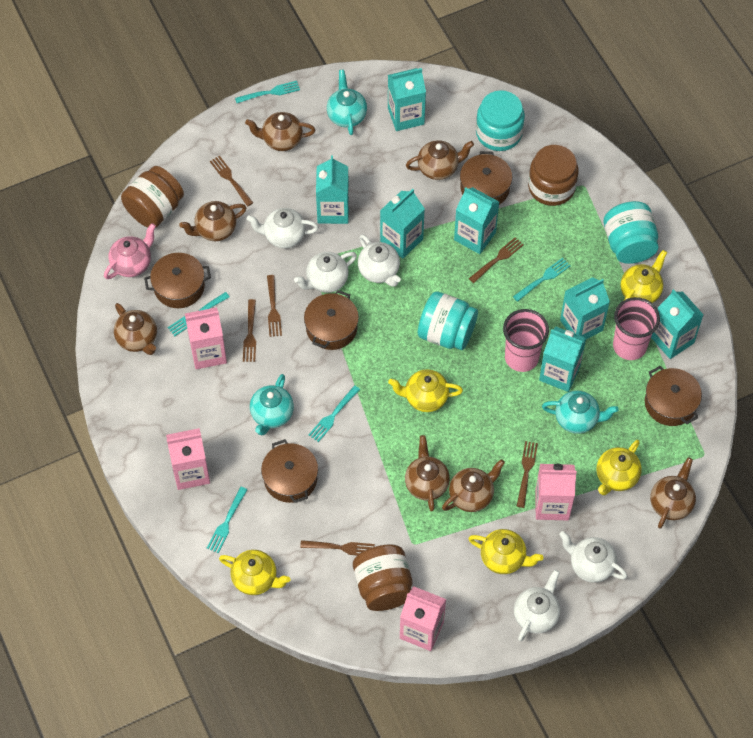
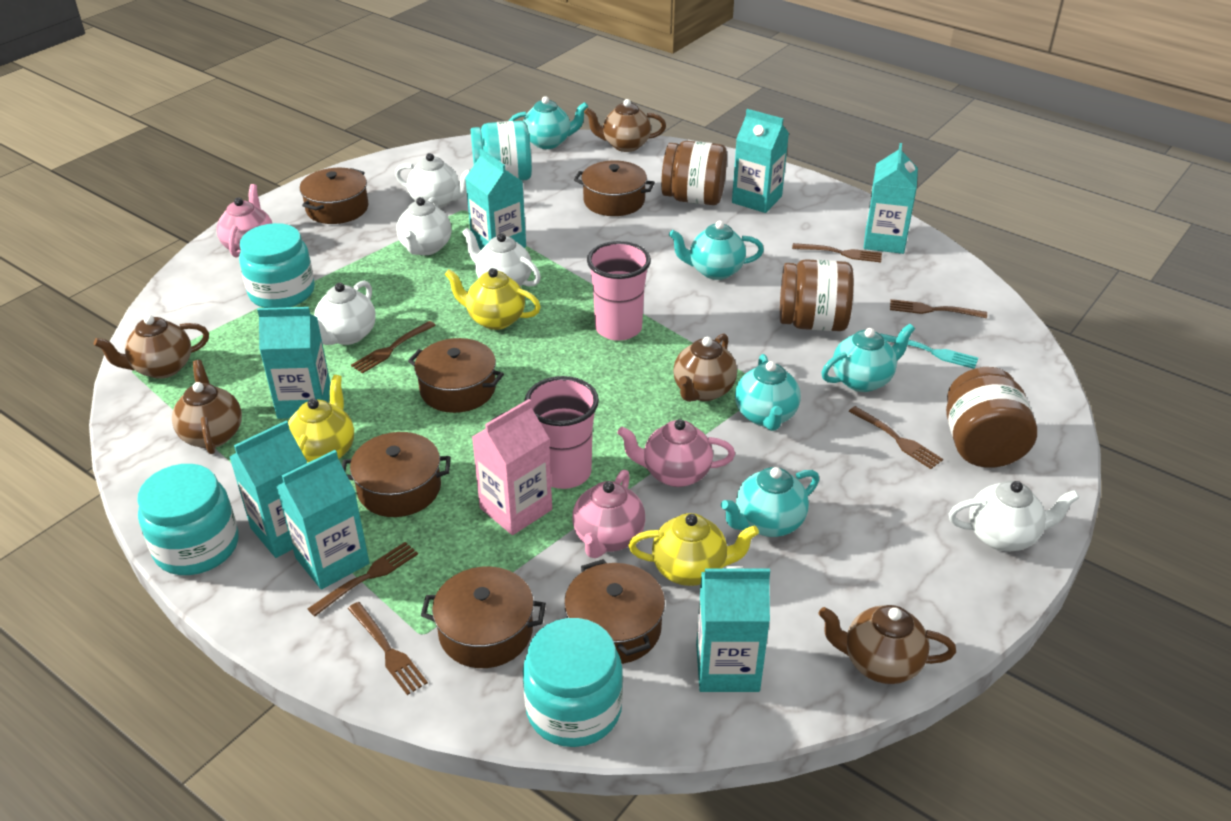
brown pot: [144,253,211,308] [261,439,318,503] [304,290,359,350] [460,151,512,204] [645,366,702,426] = 5 -> [300,168,369,224] [342,432,451,517] [408,338,504,413] [421,566,546,668] [564,559,665,664] [574,160,655,216] = 6
brown teapot: [114,303,157,355] [179,201,247,241] [245,112,315,151] [405,435,450,512] [406,140,474,180] [442,459,505,512] [650,457,696,528] = 7 -> [94,315,209,379] [172,360,242,454] [584,99,666,152] [673,333,737,402] [818,605,956,684] = 5
pink carton: [166,428,210,490] [185,307,227,369] [400,586,446,651] [535,464,577,520] = 4 -> [472,399,552,535] = 1
pink teapot: [104,223,156,279] = 1 -> [217,184,273,257] [572,470,645,558] [617,419,735,487] = 3
turquoise fork: [167,292,230,336] [207,487,248,553] [235,81,300,103] [309,385,360,442] [513,258,570,302] = 5 -> [880,333,978,369] = 1
turquoise jar: [418,291,478,350] [476,90,525,151] [603,201,659,264] = 3 -> [138,464,239,575] [239,223,315,308] [471,121,532,181] [523,618,623,747] = 4
turquoise teapot: [250,374,294,435] [327,70,367,135] [542,391,619,434] = 3 -> [509,96,588,149] [669,221,764,280] [721,467,819,537] [735,354,801,431] [822,323,915,392] = 5
yellow teapot: [219,550,290,595] [388,369,463,412] [468,529,544,574] [597,440,641,495] [620,250,667,303] = 5 -> [288,375,354,463] [444,268,541,330] [628,513,759,586] = 3

